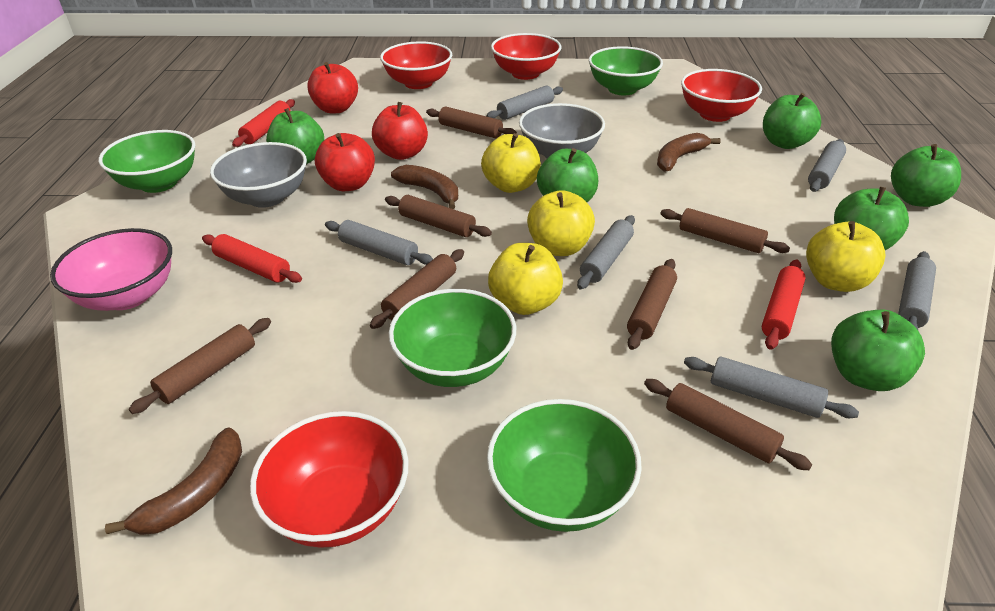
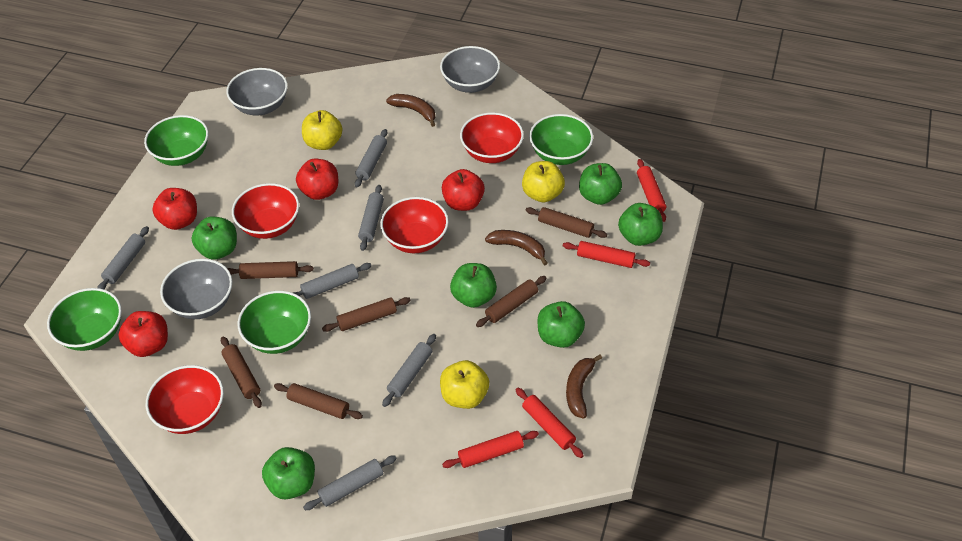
brown rolling pin: [129,318,271,414] [370,249,464,329] [385,195,492,237] [426,107,517,139] [627,259,677,350] [644,379,812,470] [660,208,790,253] = 7 -> [221,336,262,408] [227,261,314,279] [274,383,363,419] [322,297,411,332] [476,276,546,327] [526,207,607,238] = 6
grey bowl: [210,142,307,208] [519,103,605,158] = 2 -> [160,259,232,319] [226,68,288,116] [440,46,500,93] = 3
pink bowl: [50,228,172,311] = 1 -> none = 0
red apple: [307,62,358,114] [315,133,375,191] [372,102,428,160] = 3 -> [118,311,168,357] [152,188,197,230] [296,159,338,200] [442,169,485,211] = 4
red rolling pin: [202,234,302,283] [232,99,295,147] [762,260,806,350] = 3 -> [442,431,539,468] [515,388,584,458] [563,241,650,268] [637,159,666,222] = 4
yellow apple: [481,133,541,193] [488,243,563,315] [527,190,595,256] [806,221,886,292] = 4 -> [302,110,343,150] [440,360,489,409] [522,161,565,202] = 3

